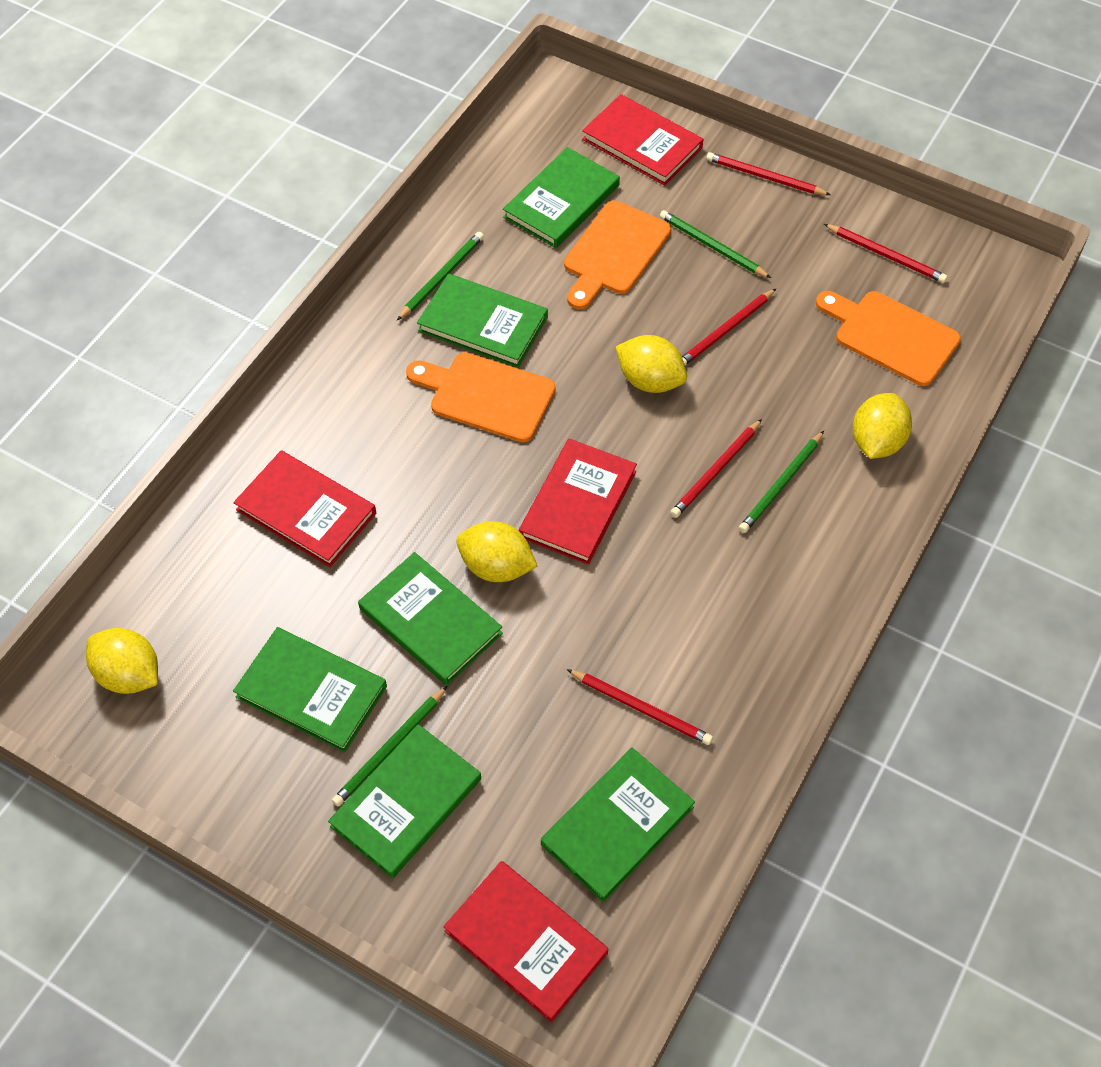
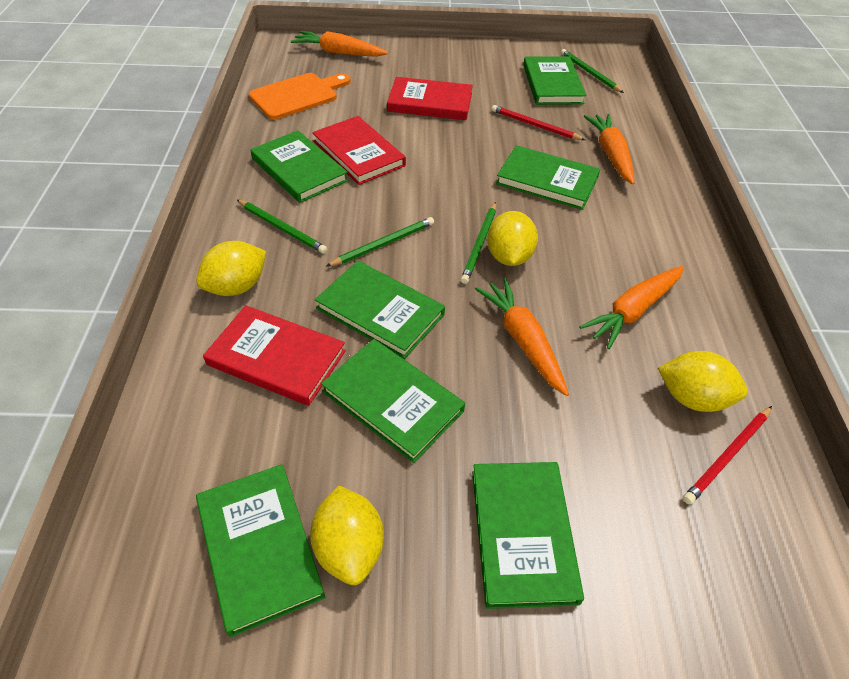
green book: [233,627,387,753] [328,724,481,878] [358,552,503,686] [417,273,548,368] [503,147,620,248] [541,748,695,902] = 6 -> [196,464,325,637] [250,130,348,203] [315,261,445,359] [321,339,465,463] [472,462,584,609] [496,145,600,210] [523,56,586,105] = 7
orange carrot: none = 0 -> [291,31,388,57] [475,278,569,396] [579,266,684,349] [584,114,635,185] = 4
orange cutting board: [406,352,556,442] [564,201,671,309] [816,291,961,386] = 3 -> [249,73,350,119] = 1
red book: [234,450,376,567] [444,861,608,1023] [519,439,637,565] [582,94,703,186] = 4 -> [203,305,346,406] [312,116,406,185] [387,77,473,120] = 3
red pencil: [567,669,713,745] [670,419,762,518] [682,289,776,365] [706,152,831,195] [824,224,948,283] = 5 -> [492,105,585,140] [683,406,772,504] = 2

